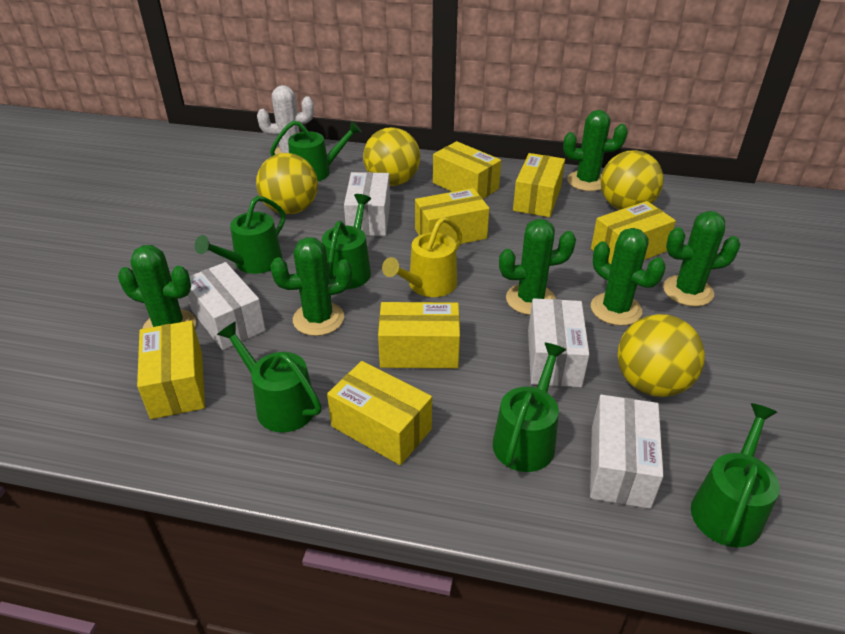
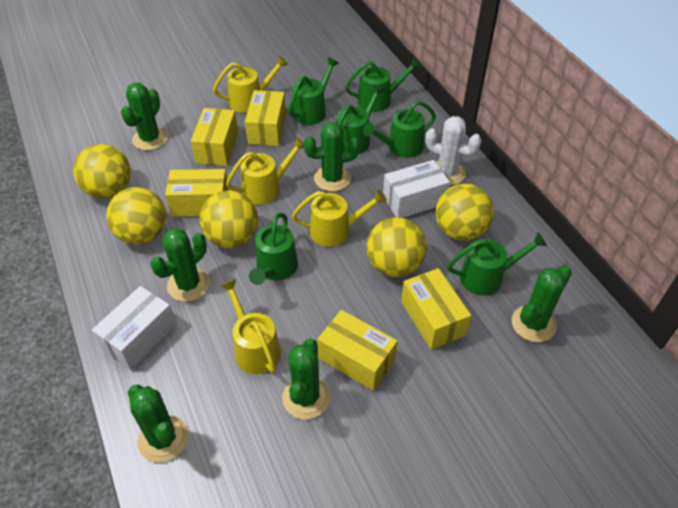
white box: [187,262,265,350] [344,172,390,236] [528,298,590,387] [590,394,664,509] = 4 -> [92,286,176,370] [383,160,450,218] = 2
yellow ball: [256,153,318,214] [363,127,420,186] [601,150,664,210] [618,314,705,397] = 4 -> [73,144,131,198] [106,187,167,245] [200,190,258,248] [366,217,427,277] [435,183,494,241] = 5
yellow box: [137,320,205,419] [327,361,432,465] [378,302,460,368] [415,188,490,244] [433,141,501,199] [513,153,565,217] [591,201,676,264] = 7 -> [165,169,229,217] [191,108,238,166] [245,90,286,146] [318,310,398,391] [401,268,471,350] = 5
yellow watering can: [382,217,462,297] = 1 -> [213,56,288,113] [220,279,281,374] [226,137,304,205] [292,189,387,247] = 4

